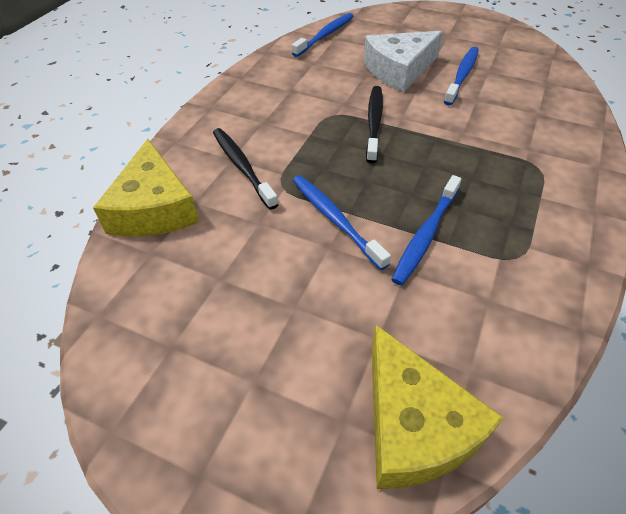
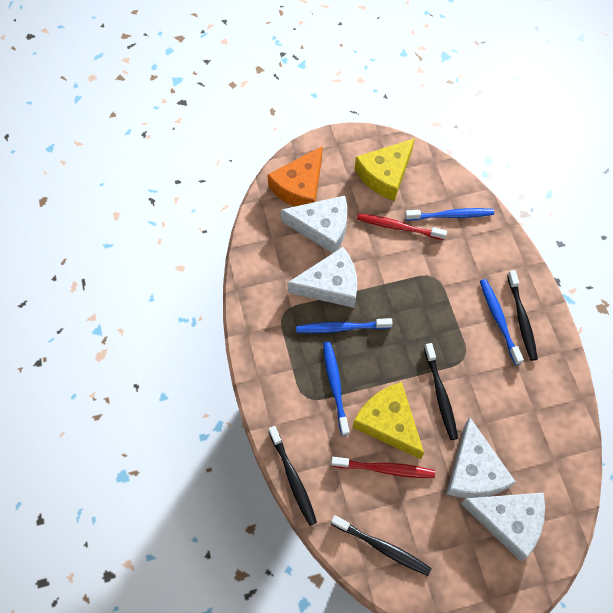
black toothbrush: [213,128,279,210] [366,86,383,163] = 2 -> [269,426,317,526] [331,515,432,576] [424,343,458,440] [507,270,538,361] = 4
orange cheese: none = 0 -> [267,147,322,207] = 1
red toothbrush: none = 0 -> [331,457,435,478] [357,213,447,240] = 2
white cheese: [364,31,443,92] = 1 -> [281,196,347,253] [287,247,357,308] [446,417,516,498] [460,493,545,561] = 4

